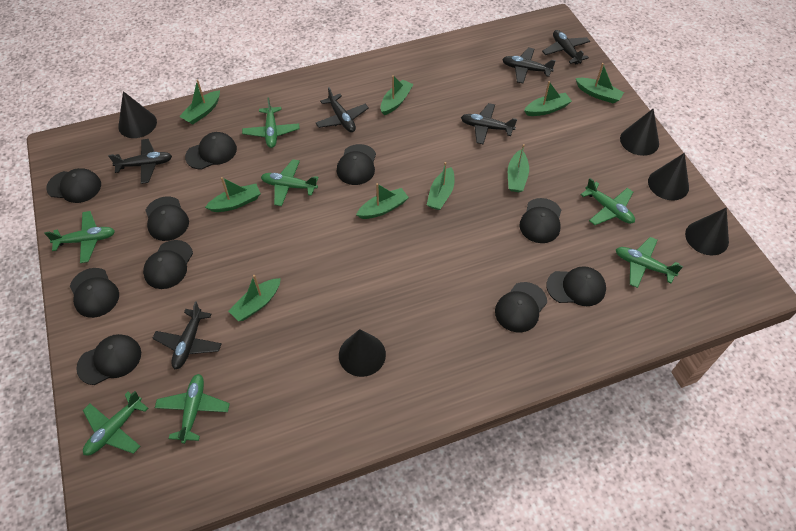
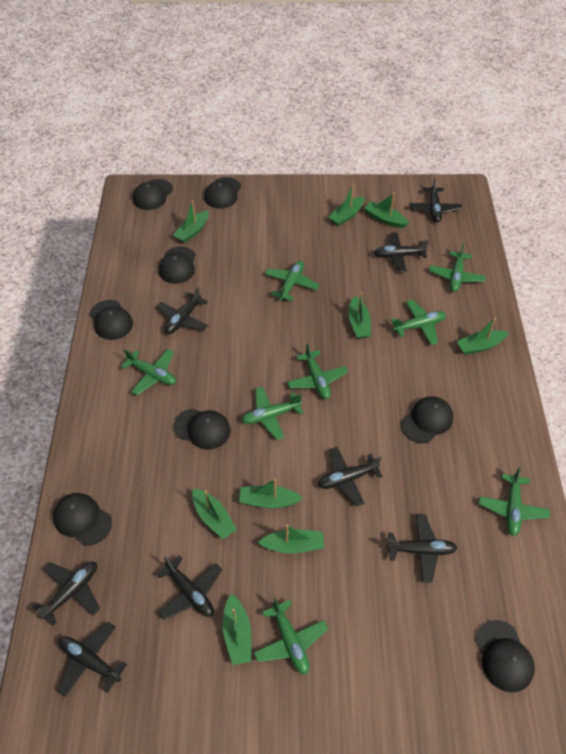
black cap: [46,168,101,203] [70,268,119,318] [76,334,141,385] [143,240,193,289] [145,197,189,241] [185,132,237,170] [336,144,376,185] [495,282,547,332] [519,198,561,243] [546,266,606,306] = 10 -> [53,493,112,546] [89,300,133,340] [133,179,173,210] [159,247,195,284] [174,409,230,450] [204,177,241,209] [401,396,453,443] [475,620,535,692] = 8
black cone: [118,91,157,138] [339,329,386,377] [620,109,659,156] [648,153,689,200] [685,208,729,255] = 5 -> none = 0
black plane: [108,139,172,184] [152,301,222,369] [316,87,369,132] [461,103,517,144] [502,47,556,83] [542,30,590,64] = 6 -> [33,562,100,626] [57,622,127,697] [156,287,208,334] [156,555,222,620] [318,447,383,507] [374,232,429,272] [386,514,458,583] [409,178,462,223] = 8
green plane: [44,211,115,263] [83,391,148,456] [155,374,230,444] [242,98,300,148] [261,159,319,206] [581,178,635,225] [616,237,683,288] = 7 -> [121,349,176,395] [242,387,303,440] [254,597,328,675] [265,261,320,301] [287,343,348,399] [391,300,446,345] [429,243,486,292] [479,467,550,536] = 8

